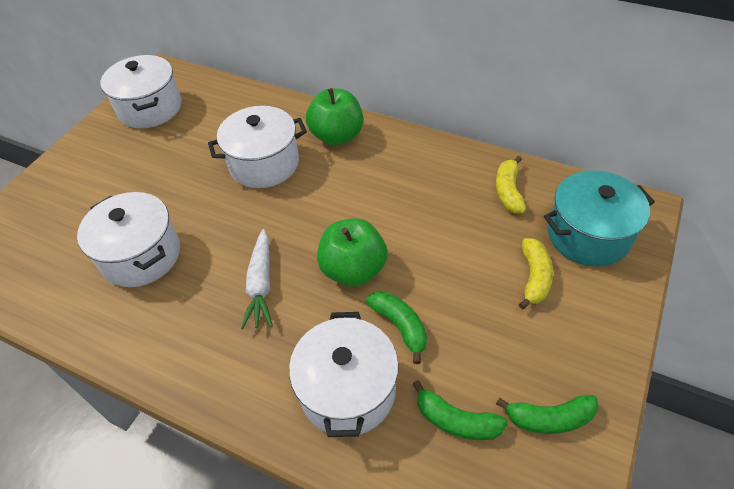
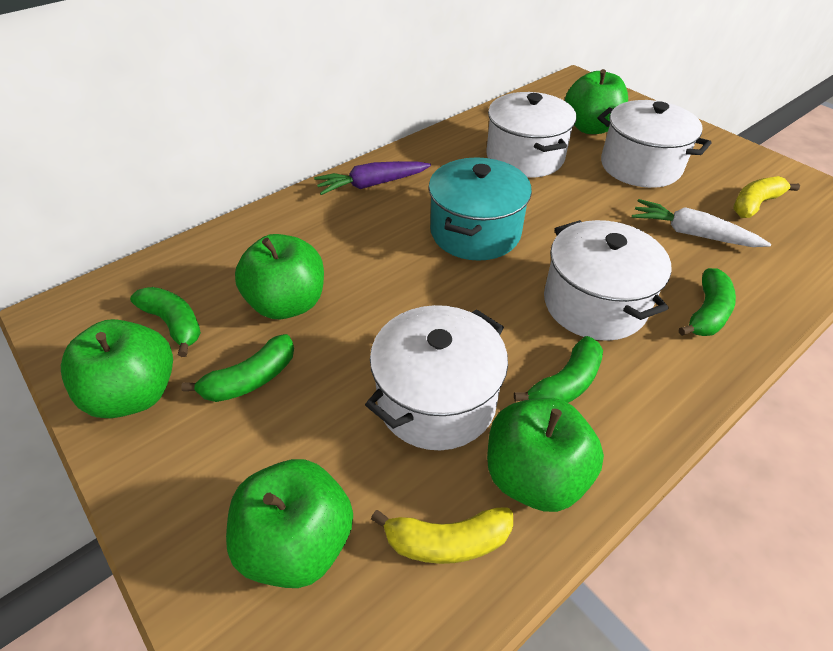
green apple: [306,88,363,146] [317,218,388,286] = 2 -> [61,319,173,418] [226,459,353,588] [235,234,324,319] [487,398,604,512] [565,69,628,134] = 5
green banana: [366,291,427,364] [412,380,508,440] [496,395,599,434] = 3 -> [130,287,201,357] [181,334,294,402] [514,336,603,403] [679,268,736,336] = 4
purple carrot: none = 0 -> [314,161,431,195] = 1

